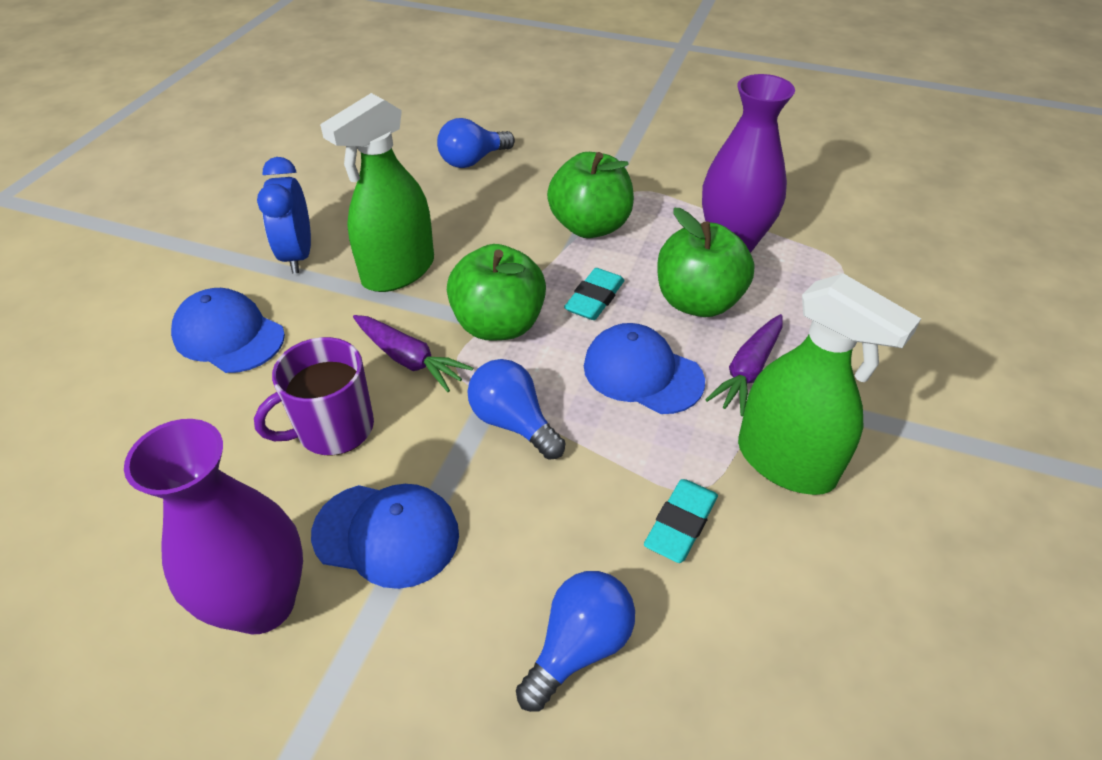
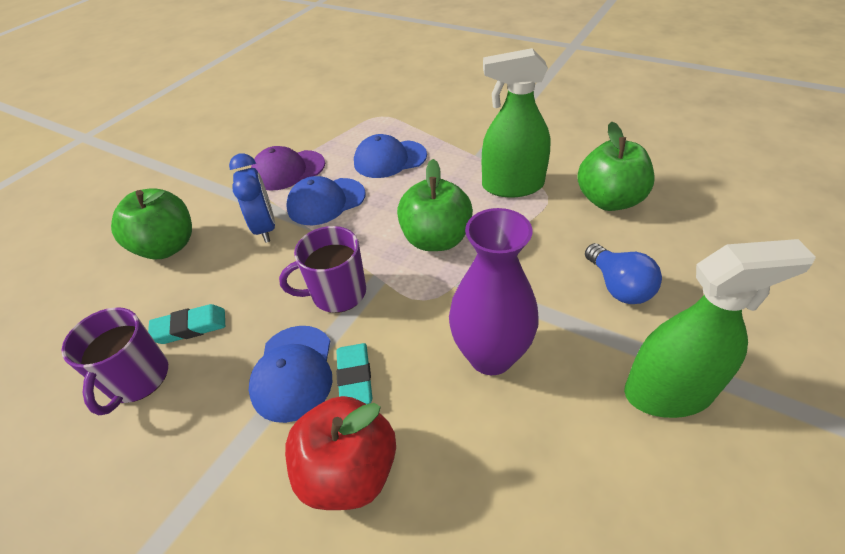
blue light bulb: [437,118,515,168] [468,359,566,460] [516,571,635,712] = 3 -> [585,243,662,304] = 1
purple cap: none = 0 -> [251,146,325,191] = 1
purple carrot: [353,315,473,392] [705,314,783,416] = 2 -> none = 0
purple mug: [254,337,374,456] = 1 -> [62,307,168,415] [279,226,366,313] = 2
purple vase: [124,419,303,634] [702,74,795,253] = 2 -> [449,208,539,375] = 1
red apple: none = 0 -> [285,396,396,510] = 1

